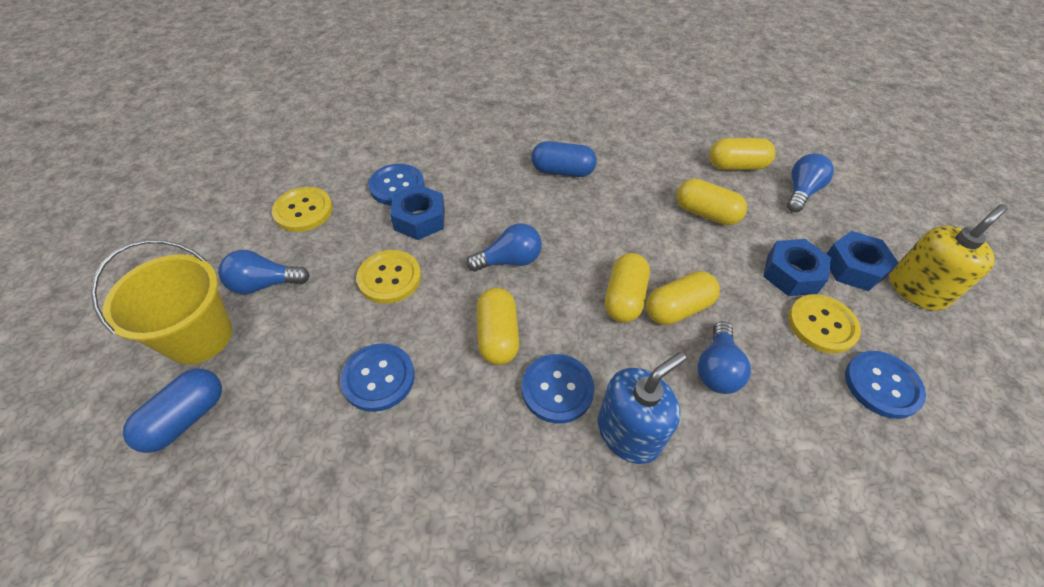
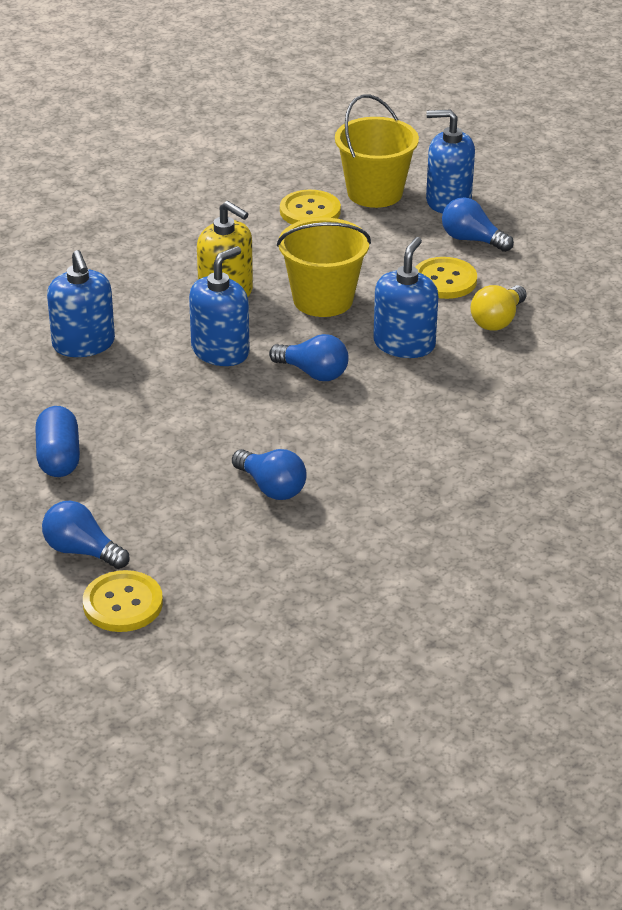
blue button: [340,343,415,412] [368,164,425,205] [522,354,594,423] [845,351,926,419] = 4 -> none = 0
blue capsule: [123,369,222,453] [531,141,597,177] = 2 -> [35,406,80,477] = 1
blue nut: [390,184,445,240] [763,239,831,296] [826,231,899,291] = 3 -> none = 0
blue soap dispenser: [598,352,686,464] = 1 -> [47,250,115,357] [189,246,250,366] [373,237,439,358] [426,109,475,213] = 4
yellow bucket: [91,240,232,364] = 1 -> [277,217,371,317] [335,95,419,208] = 2
yellow capsule: [477,288,519,365] [605,253,650,323] [646,271,720,325] [676,179,747,225] [709,138,776,170] = 5 -> none = 0
yellow light bulb: none = 0 -> [470,285,527,331] = 1

